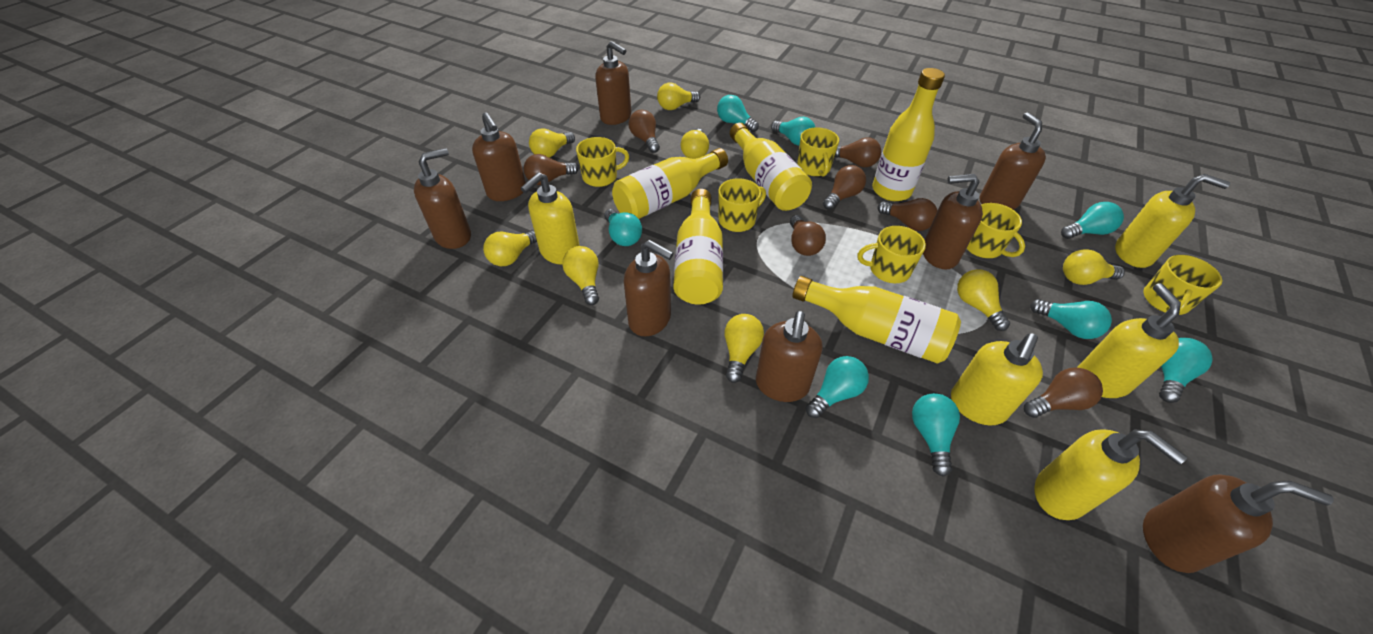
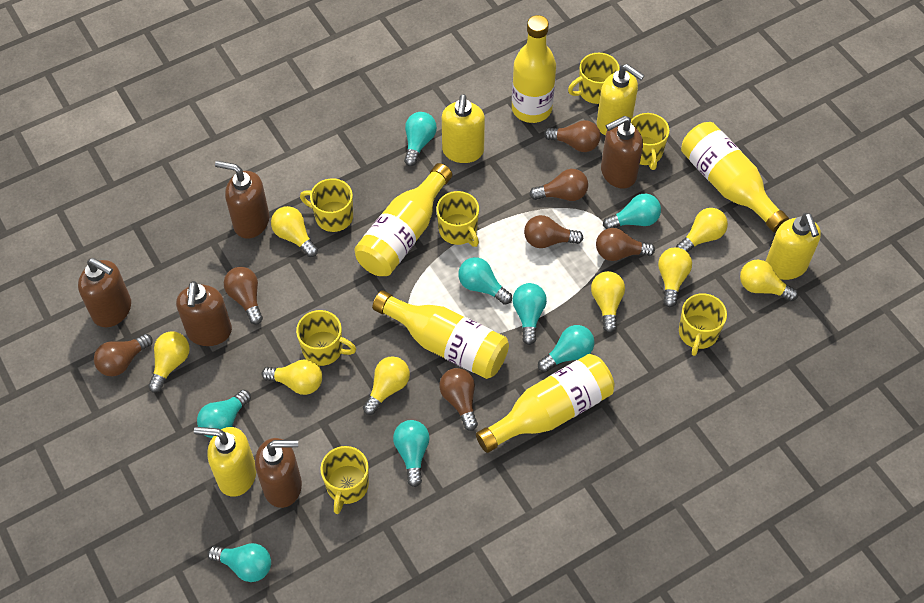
brown soap dispenser: [414,148,471,249] [472,113,526,201] [595,41,631,125] [624,240,673,337] [756,311,822,402] [923,174,983,269] [980,112,1046,210] [1143,474,1334,573] = 8 -> [78,258,131,327] [176,281,232,346] [215,161,269,239] [255,438,302,508] [601,116,643,189] = 5
yellow mug: [576,137,629,187] [718,178,766,232] [797,128,839,177] [858,226,926,283] [966,203,1025,258] [1143,255,1222,315] = 6 -> [296,310,356,366] [300,178,353,232] [320,446,369,514] [436,191,479,247] [568,53,620,104] [631,113,669,170] [679,293,727,356] = 7
yellow soap dispenser: [521,172,580,265] [951,333,1043,426] [1034,429,1187,520] [1077,283,1181,398] [1115,174,1230,268] = 5 -> [194,427,256,497] [442,94,485,163] [597,64,645,136] [765,213,821,280] = 4

